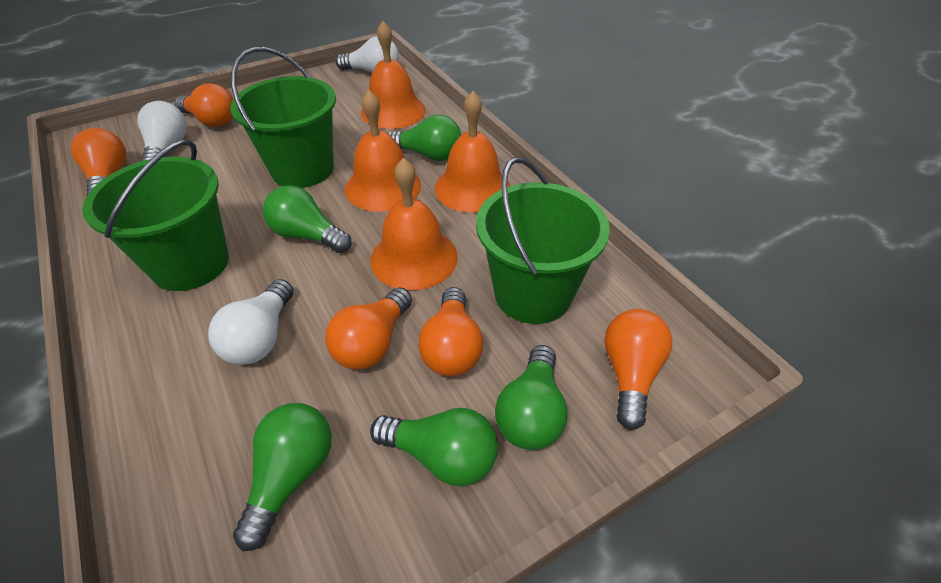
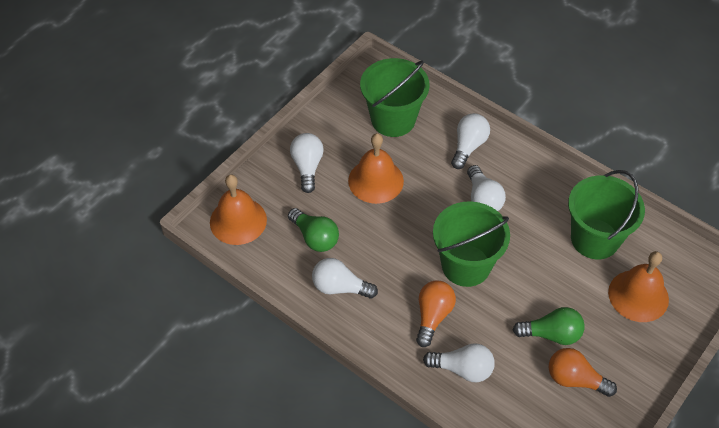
green light bulb: [233,403,332,551] [263,185,352,253] [370,408,498,486] [388,115,461,161] [495,345,568,450] = 5 -> [288,208,339,252] [513,307,585,345] = 2
orange bell: [345,90,421,212] [361,21,426,129] [370,158,458,290] [435,91,510,213] = 4 -> [210,174,267,245] [348,133,404,204] [608,251,669,322] = 3
orange light bulb: [71,128,127,195] [175,83,233,127] [325,287,412,370] [418,287,483,376] [604,309,672,430] = 5 -> [416,281,456,347] [549,348,617,397] = 2
white light bulb: [137,101,187,161] [208,279,293,365] [336,36,399,73] = 3 -> [290,133,324,193] [312,258,378,299] [423,343,495,382] [451,113,490,169] [467,165,506,211] = 5

